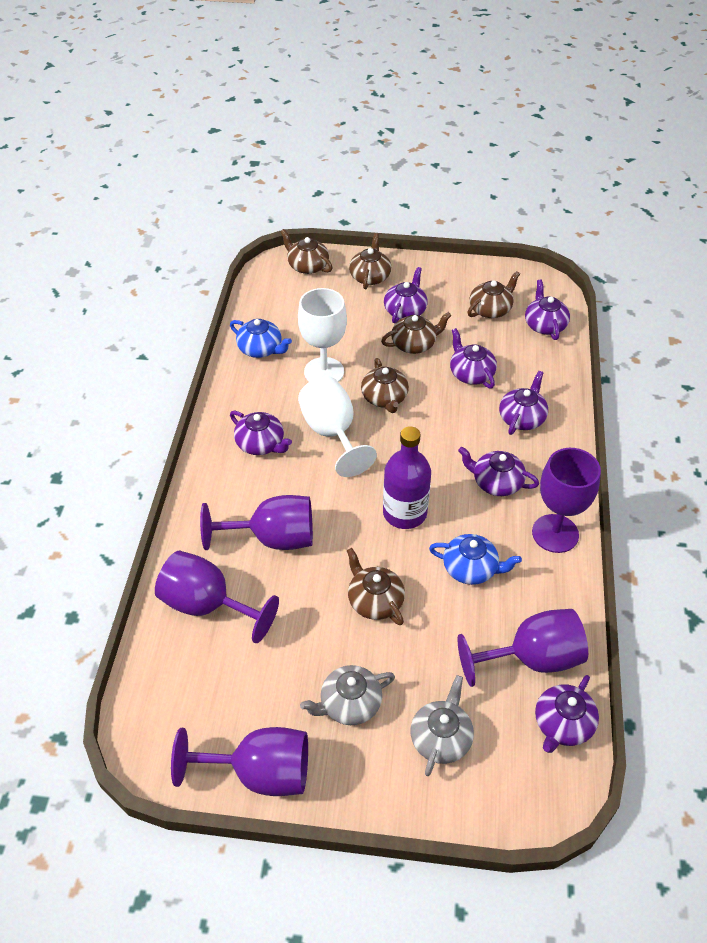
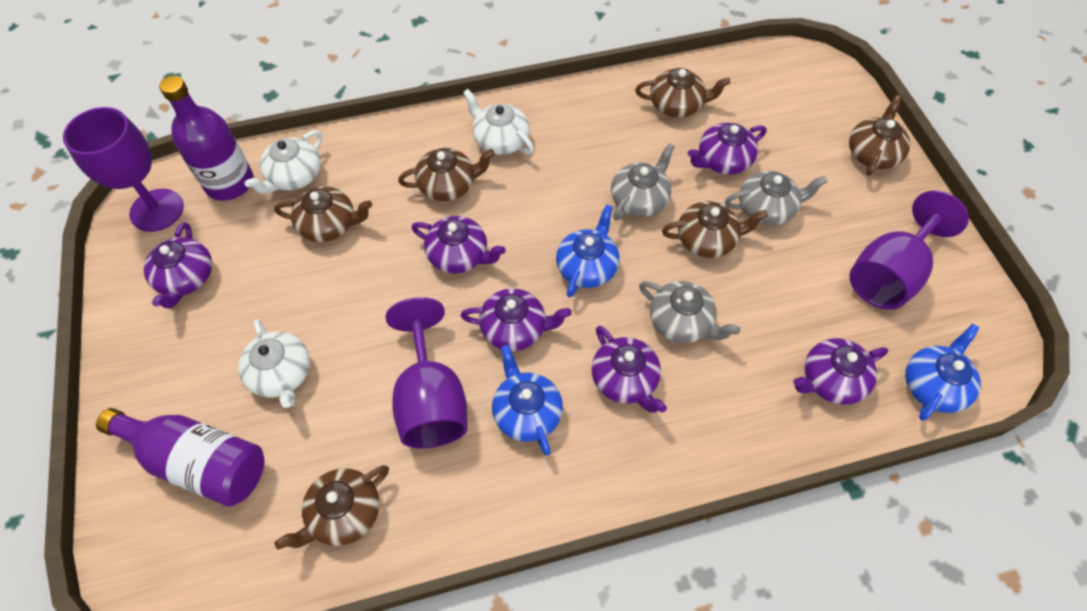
blue teapot: [230,319,292,358] [429,534,522,585] = 2 -> [492,345,563,455] [556,204,620,298] [905,324,981,420] = 3
grey teapot: [300,665,395,725] [411,675,474,776] = 2 -> [611,143,675,220] [639,281,740,343] [725,171,828,225] = 3
purple bottle: [383,426,431,529] = 1 -> [96,408,264,507] [159,76,253,201] = 2
purple goblet: [155,551,279,643] [171,727,308,796] [200,495,313,550] [458,609,588,687] [532,448,601,553] = 5 -> [63,107,184,232] [386,297,468,448] [850,190,969,310] = 3
purple teapot: [230,411,292,455] [384,267,427,323] [450,328,497,388] [458,447,539,496] [499,371,548,435] [525,280,570,340] [535,675,599,753] = 7 -> [144,222,212,308] [412,216,506,274] [461,288,571,351] [592,326,667,413] [688,123,766,175] [793,338,888,405] = 6
white goblet: [298,288,347,382] [298,376,377,477] = 2 -> none = 0
white teapot: none = 0 -> [238,319,310,408] [244,130,322,194] [463,89,534,155] = 3

